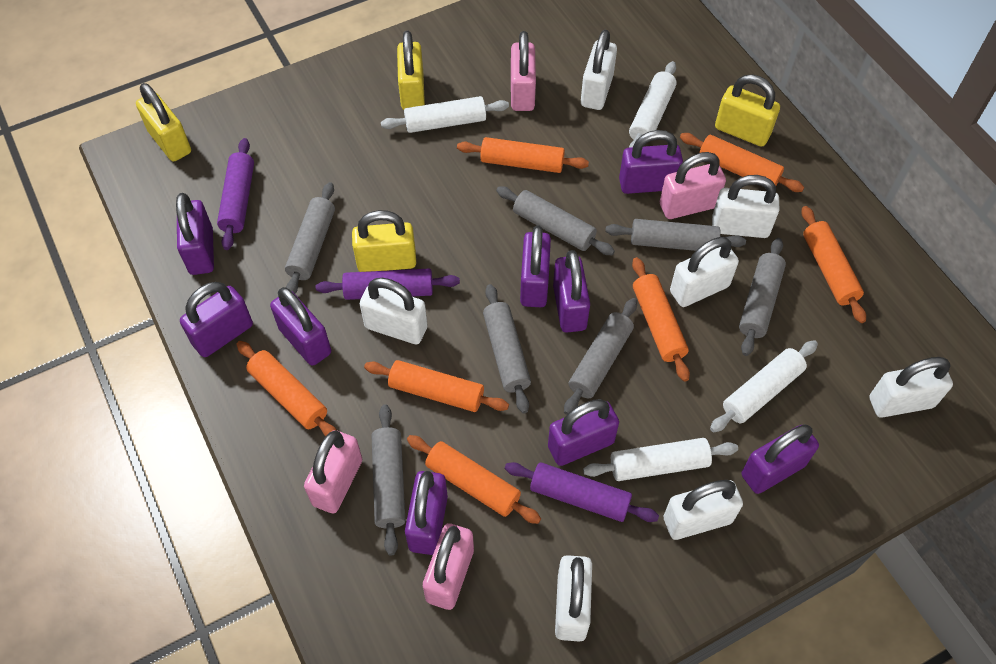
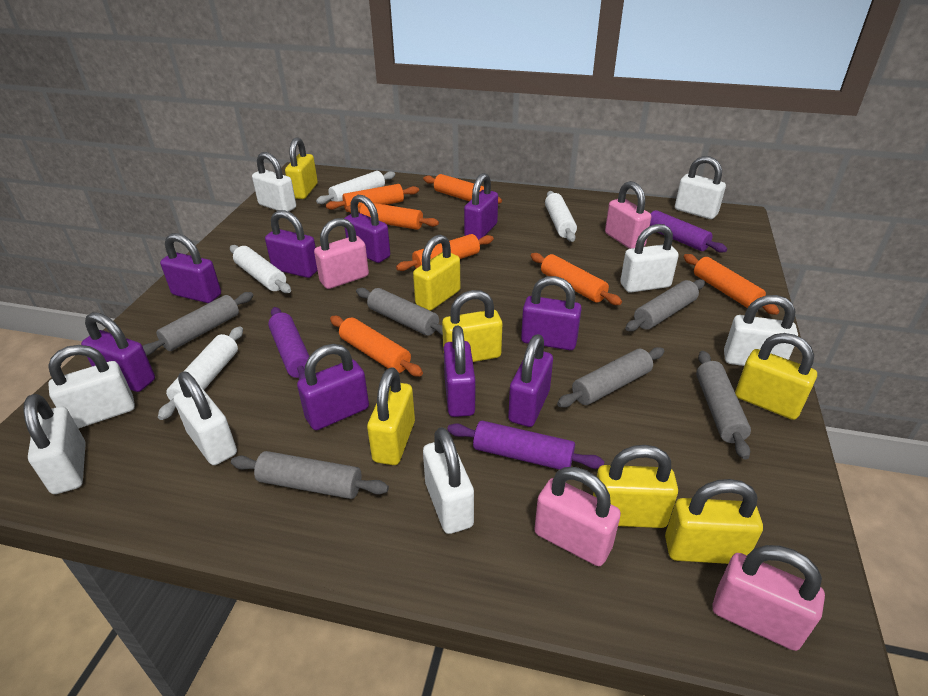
grey rolling pin: [285,182,335,294] [372,405,405,556] [483,284,531,414] [496,186,615,255] [564,298,637,415] [605,219,746,251] [739,238,786,356] = 7 -> [143,292,253,356] [231,451,389,499] [356,288,443,336] [557,347,664,407] [625,279,705,331] [696,351,751,460] = 6
white padlock: [360,278,428,344] [555,555,592,642] [581,30,617,110] [664,480,743,540] [670,237,739,307] [712,175,779,238] [869,357,953,418] = 7 -> [23,394,86,494] [48,345,135,429] [173,372,237,465] [252,152,296,212] [423,427,474,534] [620,224,679,293] [675,156,726,219] [724,295,798,366] = 8
yellow padlock: [136,83,191,161] [352,210,416,272] [397,31,425,110] [715,74,780,147] = 4 -> [285,137,318,199] [367,367,415,465] [413,235,460,311] [442,290,502,362] [593,445,678,528] [665,479,763,564] [735,333,817,420] = 7

